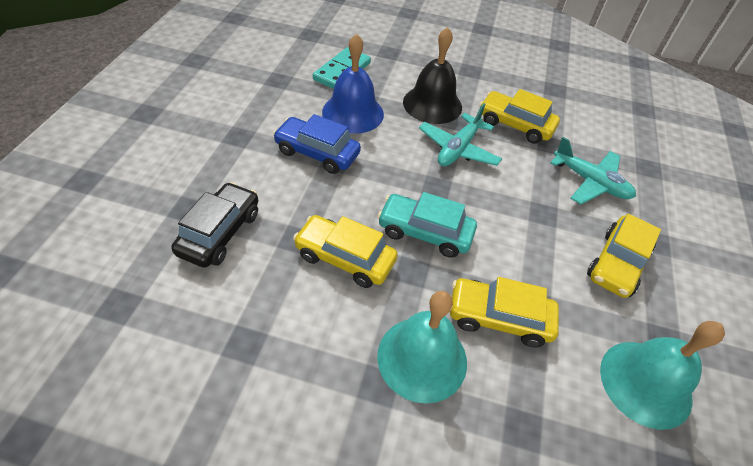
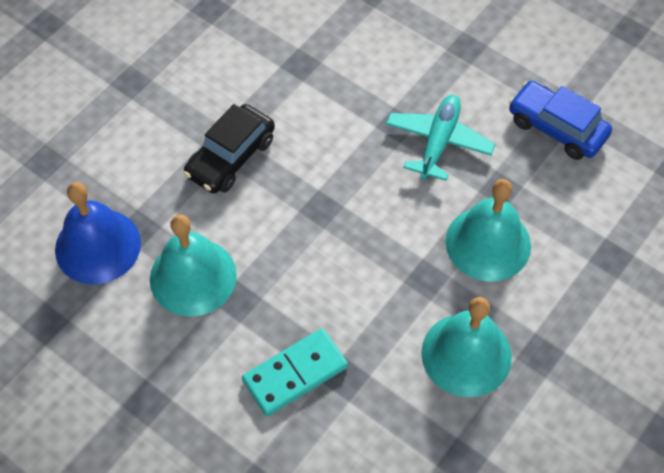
black bell: [403,27,462,124] = 1 -> none = 0
turquoise bell: [377,291,467,404] [600,321,725,430] = 2 -> [150,215,237,317] [421,297,512,397] [446,179,531,282] = 3
turquoise car: [377,192,477,258] = 1 -> none = 0
turquoise plane: [419,103,502,166] [550,137,636,204] = 2 -> [386,95,495,181] = 1
yellow car: [293,215,398,288] [450,277,559,347] [479,89,560,144] [587,214,661,298] = 4 -> none = 0

